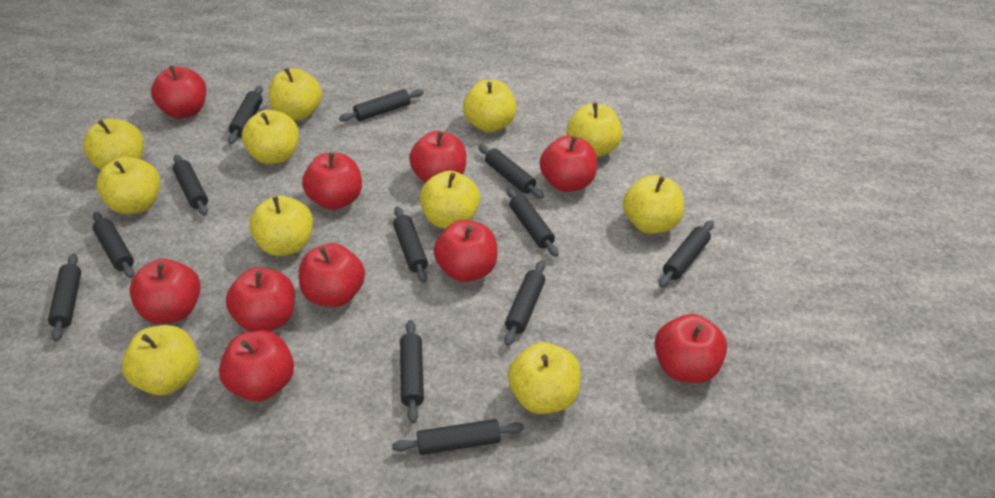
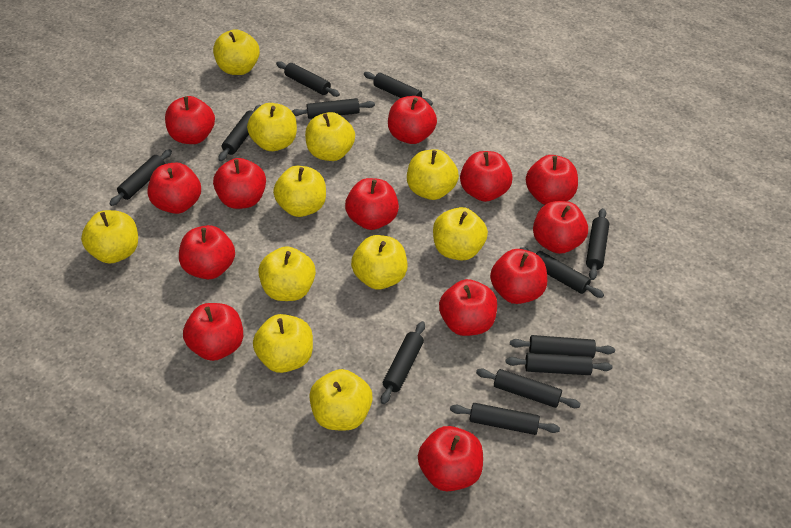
red apple: [129,259,201,324] [151,65,206,119] [219,330,294,401] [226,268,295,332] [299,243,365,307] [302,152,362,210] [409,131,466,183] [434,220,497,282] [540,136,597,192] [654,314,727,383] = 10 -> [147,162,201,214] [165,96,215,144] [179,225,235,279] [183,303,243,361] [213,158,266,209] [345,178,399,230] [388,96,437,144] [418,426,483,491] [439,279,497,336] [460,151,513,202] [490,249,547,304] [526,155,578,205] [533,201,588,254] = 13

